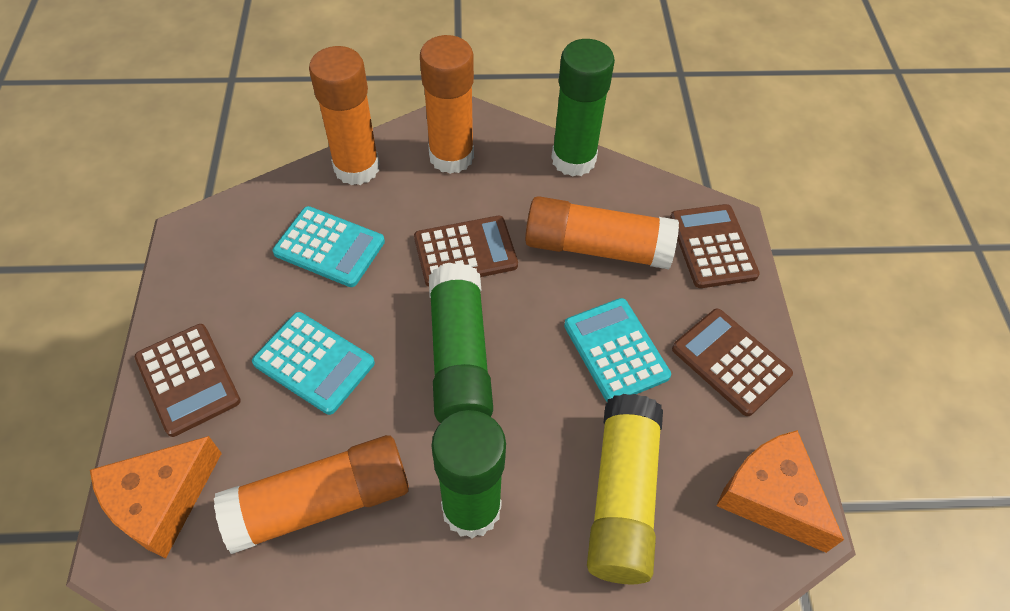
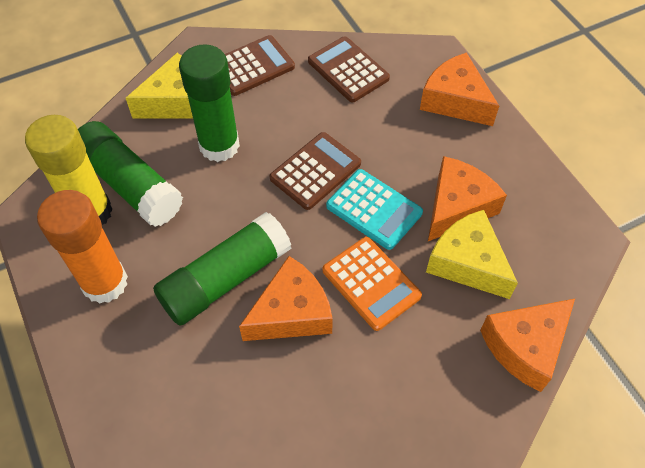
brown calculator: [135,324,241,437] [414,216,518,287] [670,204,760,288] [672,308,793,416] = 4 -> [225,35,295,96] [270,132,361,210] [308,36,390,102] = 3
orange calculator: none = 0 -> [323,237,422,331] = 1
orange cheese: [90,436,222,558] [716,430,844,553] = 2 -> [239,256,333,341] [420,52,499,126] [428,156,507,241] [480,299,575,392] = 4
orange glue stick: [214,435,409,554] [309,46,380,185] [420,35,474,174] [525,196,679,269] = 4 -> [37,190,128,304] = 1
turquoise calculator: [252,312,375,415] [273,206,385,287] [564,298,671,402] = 3 -> [326,169,423,250] = 1
yellow cheese: none = 0 -> [126,53,193,119] [426,210,518,299] = 2

